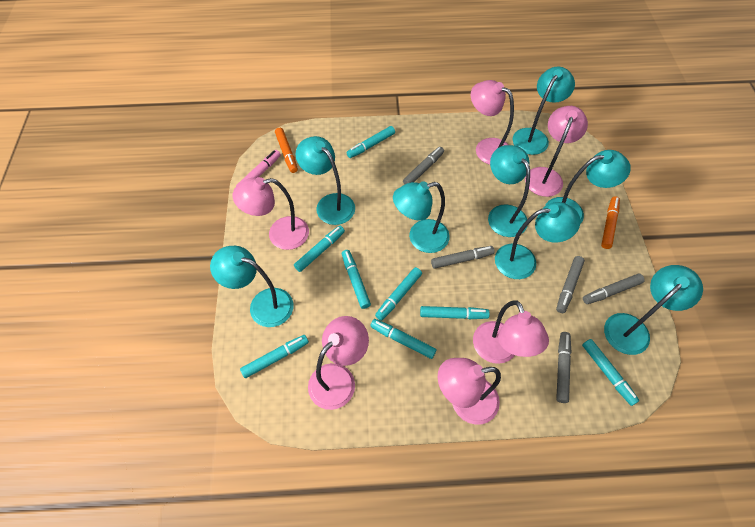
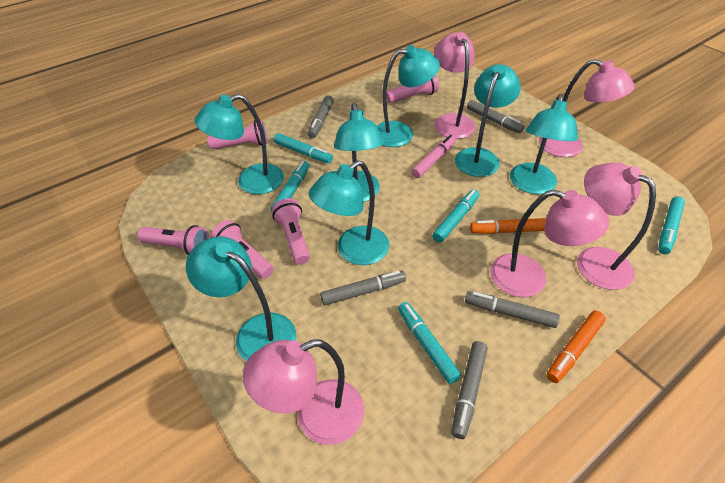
pink flashlight: none = 0 -> [137,225,209,255] [207,120,268,149] [211,220,274,279] [272,198,310,265] [386,75,439,103] = 5
pink lamp: [233,177,309,250] [308,316,369,410] [438,358,501,425] [470,80,514,165] [473,300,549,364] [525,106,588,197] = 6 -> [243,339,364,445] [434,32,476,139] [490,190,609,297] [539,59,635,157] [577,162,656,290] = 5
turquoise lamp: [210,246,294,327] [296,136,355,225] [393,181,450,253] [488,145,530,237] [495,202,581,279] [513,66,575,155] [545,150,631,224] [604,265,703,355] = 8 -> [186,236,296,361] [195,94,284,194] [309,160,389,265] [334,103,384,202] [377,45,440,147] [455,64,521,177] [510,94,578,194] = 7
turquoise marker: [240,335,309,378] [294,226,345,272] [342,250,371,309] [346,126,395,158] [370,319,437,359] [375,267,422,321] [420,306,490,319] [582,339,639,406] = 8 -> [271,161,310,211] [274,133,333,163] [398,302,461,384] [432,189,479,243] [658,196,685,254] = 5

